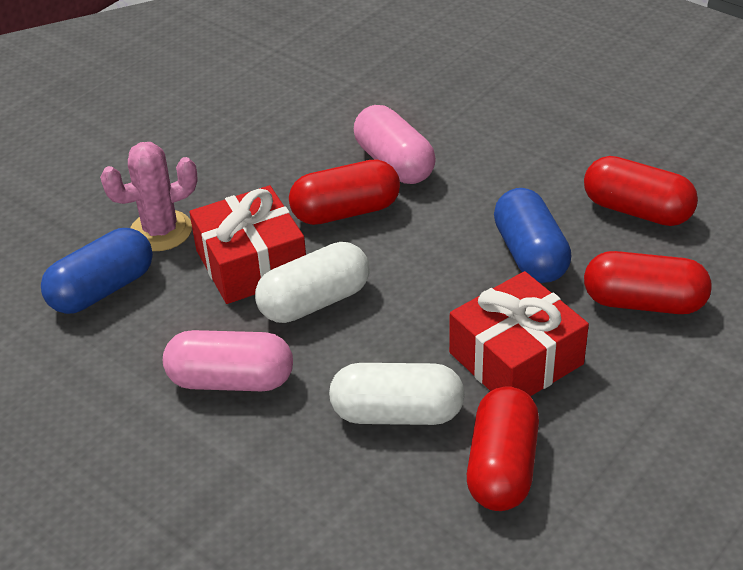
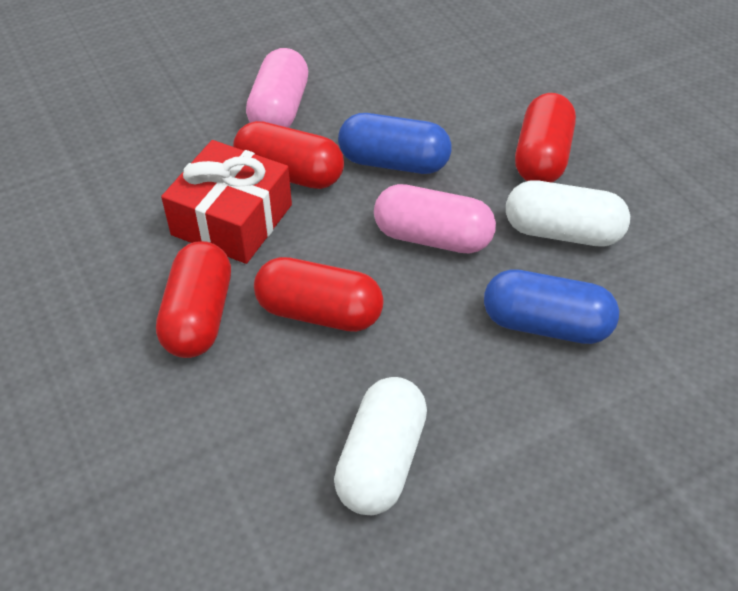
pink cactus: [100,142,198,251] = 1 -> none = 0
red gift: [189,185,306,304] [449,271,589,396] = 2 -> [161,140,292,264] = 1

